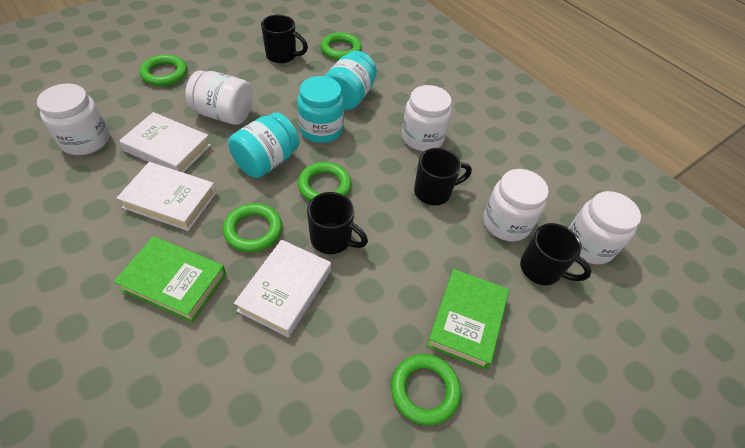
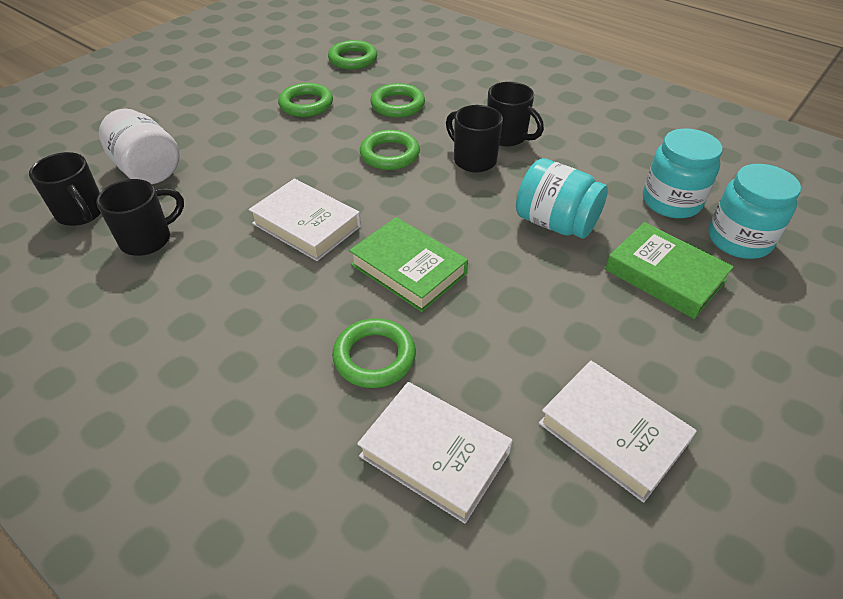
white jar: [37,84,109,155] [185,70,253,125] [402,85,452,151] [483,169,549,241] [569,191,641,265] = 5 -> [99,109,180,184] = 1

